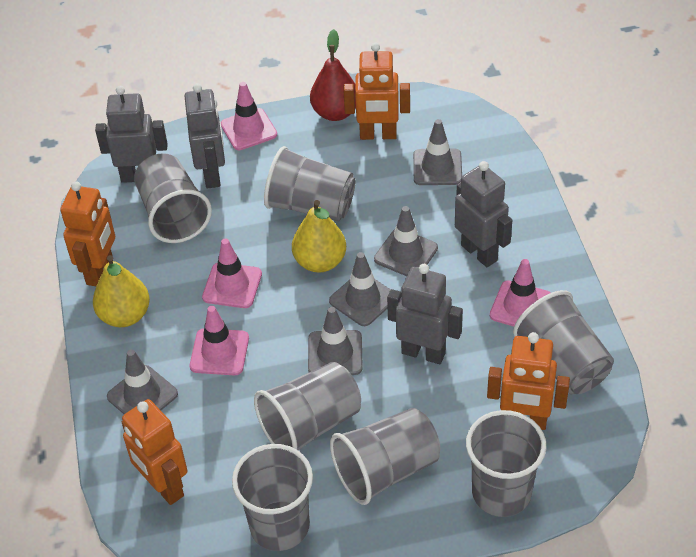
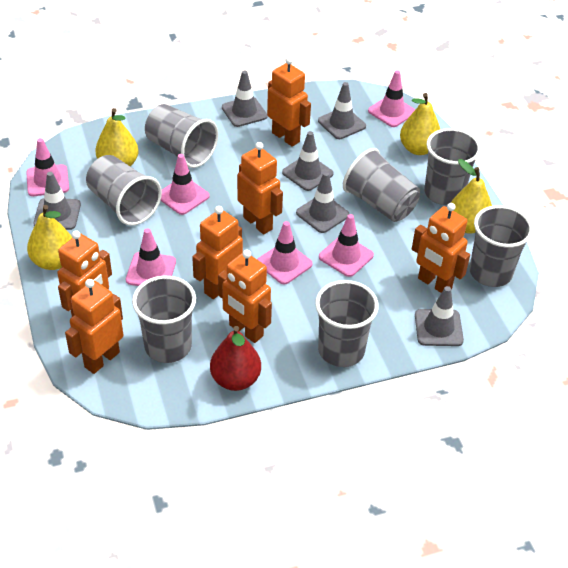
grey robot: [95,86,168,183] [185,83,225,189] [387,264,463,364] [455,161,512,267] = 4 -> none = 0
grey traffic cone: [107,349,178,414] [308,307,363,375] [329,252,391,326] [374,206,438,276] [413,119,462,185] = 5 -> [34,172,81,230] [222,70,268,127] [282,131,334,191] [296,172,349,233] [318,82,366,139] [415,286,464,346] = 6
orange robot: [60,181,115,286] [122,399,188,505] [343,42,410,140] [487,332,570,430] = 4 -> [57,230,112,317] [65,279,123,374] [192,206,243,299] [218,250,272,343] [237,142,283,234] [267,57,311,147] [412,203,470,293] = 7
pink traffic cone: [190,306,249,375] [202,239,262,308] [221,82,277,150] [490,259,550,326] = 4 -> [26,138,69,196] [126,228,176,286] [160,154,210,215] [257,221,313,284] [319,214,374,277] [368,70,415,127] = 6
yellow pear: [93,255,150,327] [292,200,346,273] = 2 -> [27,205,72,270] [95,108,139,166] [400,93,440,155] [451,159,492,234] = 4

